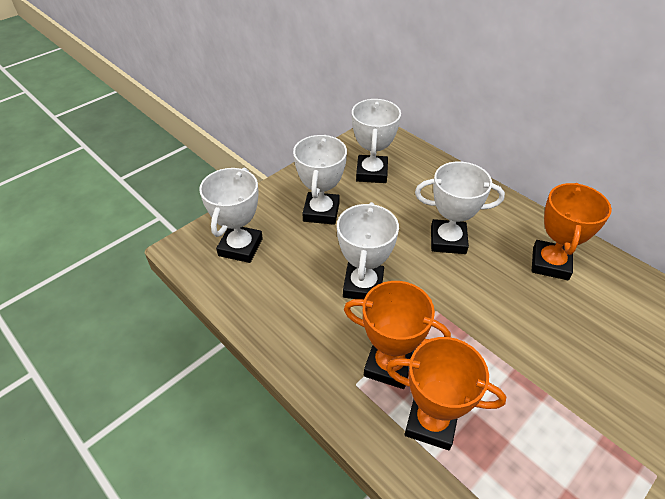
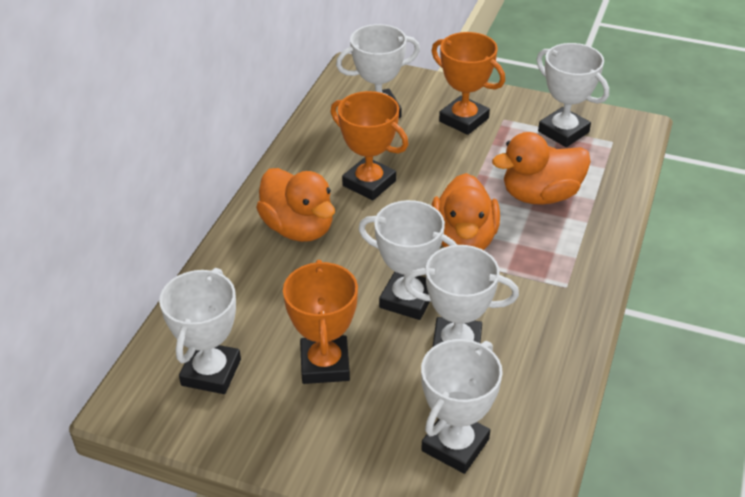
orange duck: none = 0 -> [256,168,335,242] [431,173,500,250] [492,132,591,205] = 3
white trophy: [199,168,263,263] [293,135,347,225] [337,202,399,299] [352,99,401,183] [415,162,505,254] = 5 -> [159,268,241,394] [336,24,420,118] [359,200,457,320] [404,245,519,347] [421,339,503,474] [536,43,609,147] = 6

